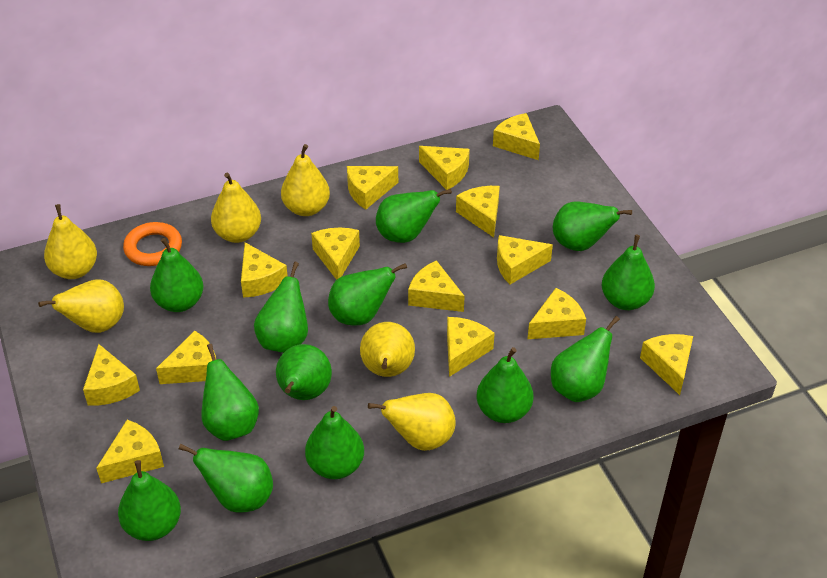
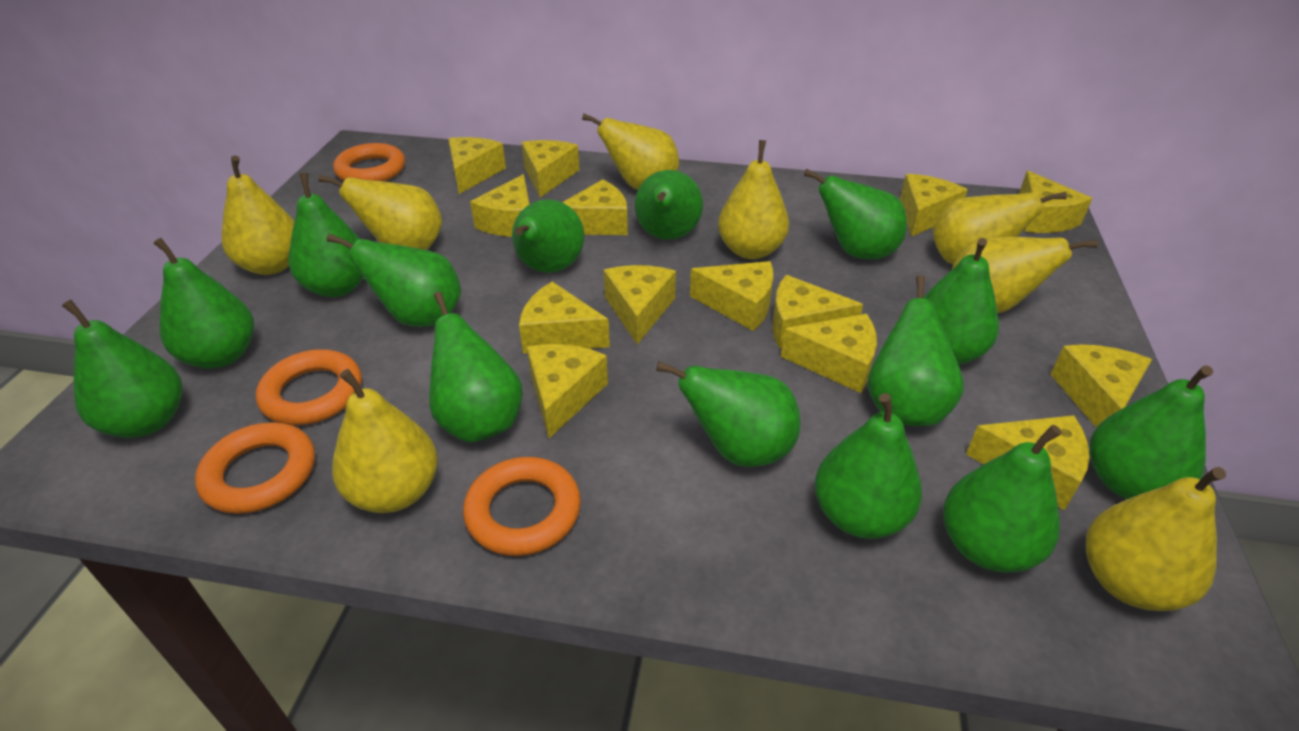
green pear: [118,460,181,541] [150,238,204,312] [179,444,273,513] [202,344,259,441] [254,262,308,353] [276,344,332,400] [305,406,364,479] [328,263,407,325] [376,189,452,243] [477,347,534,423] [551,316,620,402] [553,202,632,251] [602,235,655,310] = 13 -> [62,300,182,438] [153,238,254,369] [289,173,364,297] [327,233,461,327] [429,291,522,443] [512,199,584,273] [635,170,703,240] [656,361,801,467] [804,169,907,259] [815,393,922,539] [867,275,964,426] [923,238,999,365] [943,425,1062,573] [1090,365,1213,499] = 14
orange ring: [123,222,182,266] = 1 -> [195,422,315,514] [256,349,362,425] [333,143,405,181] [463,457,581,556] = 4
yellow pear: [38,279,124,333] [44,204,97,279] [211,172,261,243] [281,144,330,216] [360,322,415,377] [368,393,456,451] = 6 -> [222,156,295,275] [318,175,442,250] [332,369,438,513] [582,113,679,190] [718,140,789,259] [933,192,1067,264] [951,237,1098,313] [1086,467,1226,611] = 8

